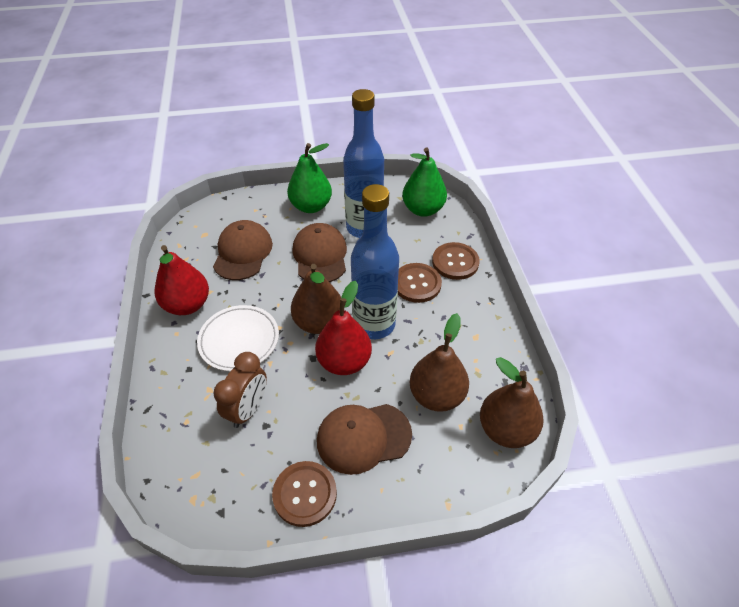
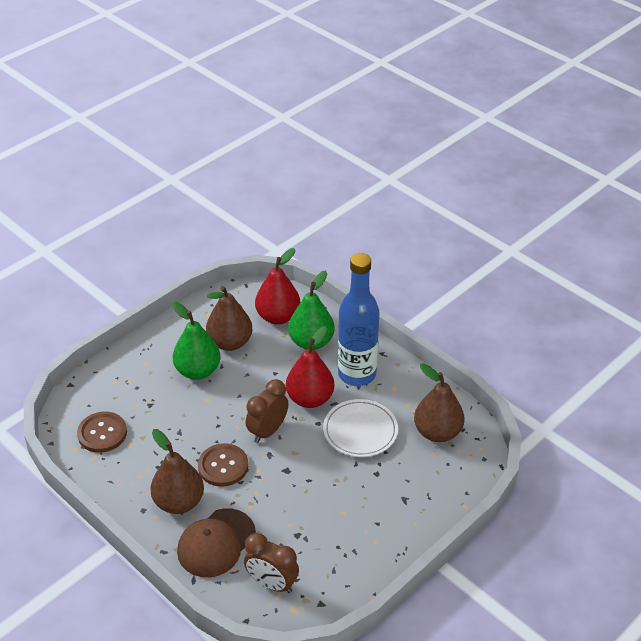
blue bottle: [343,89,384,238] [351,184,399,339] = 2 -> [338,253,379,386] = 1
brown button: [272,461,337,527] [398,263,442,303] [432,242,480,280] = 3 -> [77,412,127,453] [198,443,248,487] = 2
brown cap: [213,220,273,280] [292,223,347,282] [317,404,412,475] = 3 -> [177,508,256,577] = 1
brown clock: [214,352,267,428] = 1 -> [244,533,299,593] [246,379,289,443] = 2

